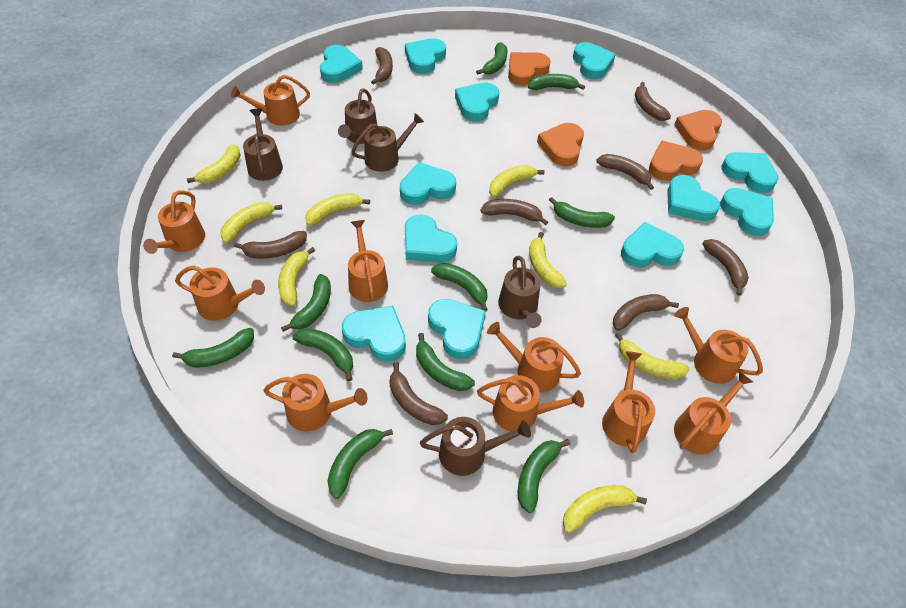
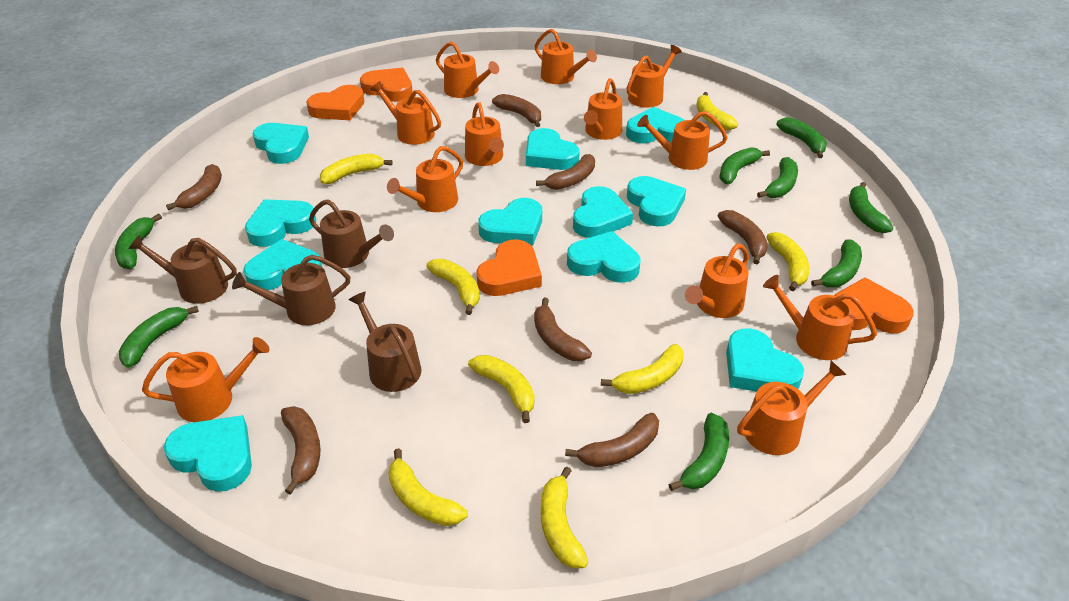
brown banana: [234,231,307,259] [371,47,393,85] [389,362,448,425] [481,199,548,225] [596,154,654,190] [613,294,679,331] [635,82,671,121] [702,239,749,296] = 8 -> [166,164,222,210] [281,406,321,495] [492,94,541,127] [534,298,592,361] [536,154,595,190] [565,413,659,467] [718,210,768,264] = 7
brown watering can: [243,109,283,181] [338,88,377,144] [351,113,424,172] [420,417,531,476] [498,256,542,328] = 5 -> [128,235,237,304] [232,255,350,325] [309,199,394,268] [348,291,421,392] = 4
green banana: [172,328,254,368] [281,274,331,332] [293,328,353,381] [327,429,393,499] [416,333,475,391] [431,263,488,311] [476,42,507,75] [518,439,570,513] [528,74,585,90] [549,197,615,228] = 10 -> [115,213,162,269] [119,306,199,368] [669,413,729,491] [719,147,770,184] [757,157,798,198] [776,117,827,158] [811,239,862,287] [849,182,893,233] = 8
orange watering can: [143,190,205,254] [175,265,265,321] [231,75,310,126] [263,374,368,431] [348,220,388,302] [477,375,584,432] [487,322,581,392] [602,351,655,453] [674,307,763,384] [674,371,753,454] = 10 -> [142,337,270,422] [370,81,441,145] [387,146,463,212] [436,41,499,98] [465,102,504,166] [535,29,597,84] [584,78,622,140] [627,45,682,108] [637,111,728,170] [685,244,749,318] [737,361,847,455] [763,275,877,360] = 12
turquoise heart: [320,45,363,83] [342,306,406,362] [400,162,456,205] [405,38,446,74] [405,215,457,263] [428,299,486,359] [455,82,499,122] [573,42,616,79] [621,222,684,268] [667,175,720,221] [720,188,774,236] [721,152,779,193] = 12 -> [164,415,252,492] [243,239,322,290] [245,199,316,247] [252,123,309,164] [478,198,542,245] [526,128,580,170] [567,231,640,283] [573,186,633,238] [626,107,684,143] [627,176,686,227] [726,328,804,392] = 11

